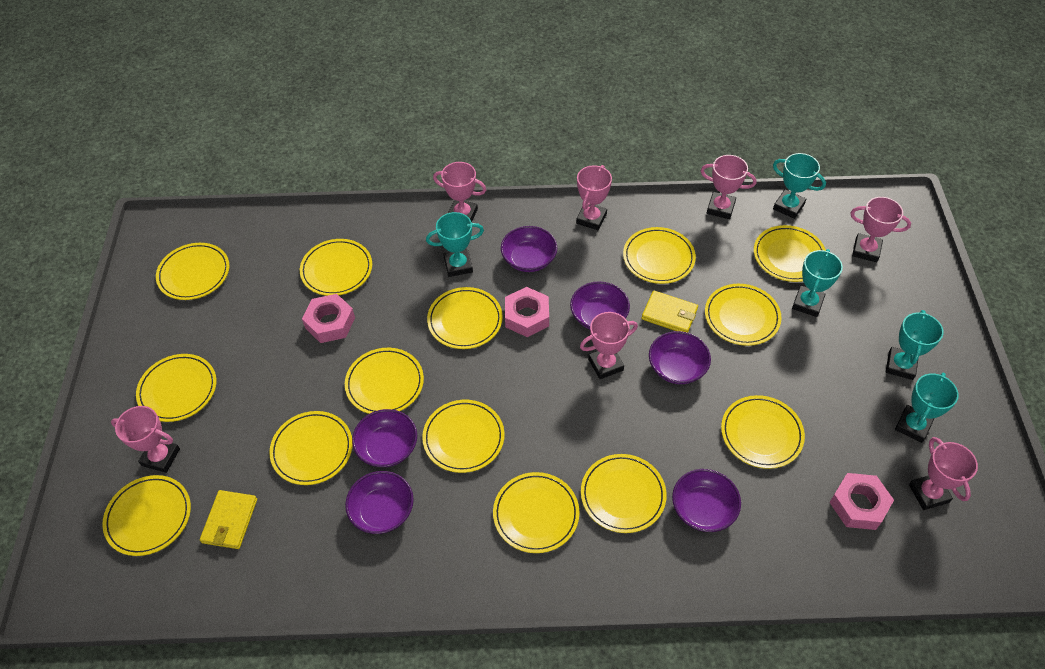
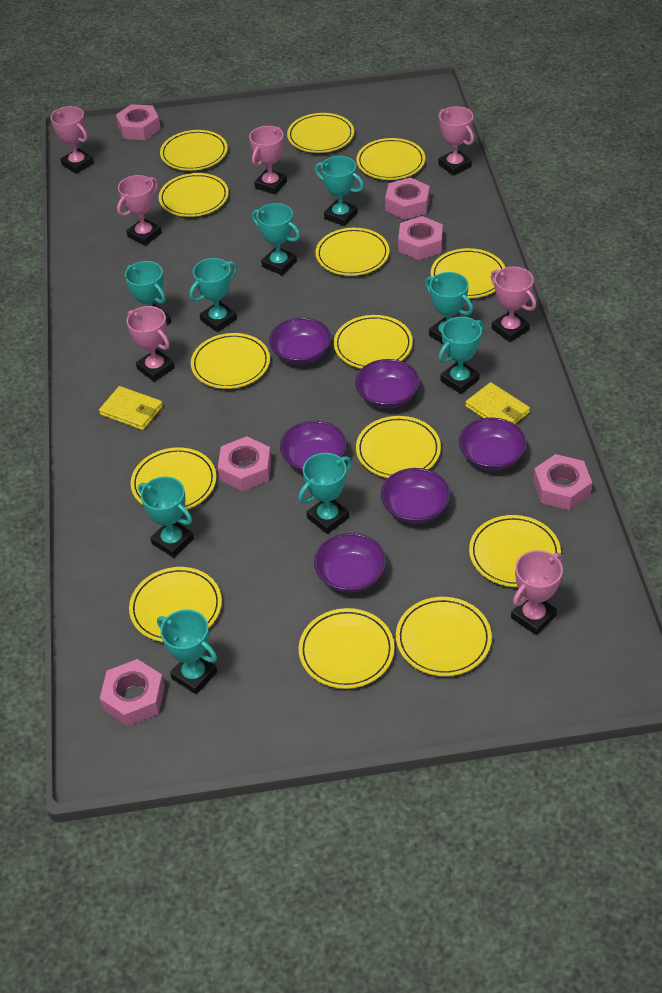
pink nut: [302,294,355,343] [505,287,549,337] [830,473,894,530] = 3 -> [100,659,165,726] [116,104,161,140] [218,436,271,491] [385,177,430,220] [398,216,443,260] [533,454,592,510] = 6
turquoise trophy: [426,212,484,277] [773,153,826,219] [792,249,843,317] [886,310,944,380] [895,373,959,443] = 5 -> [125,261,171,325] [138,476,194,558] [157,609,217,694] [189,258,237,332] [252,203,300,275] [298,453,352,534] [315,156,364,226] [425,272,473,344] [438,317,484,394] = 9

